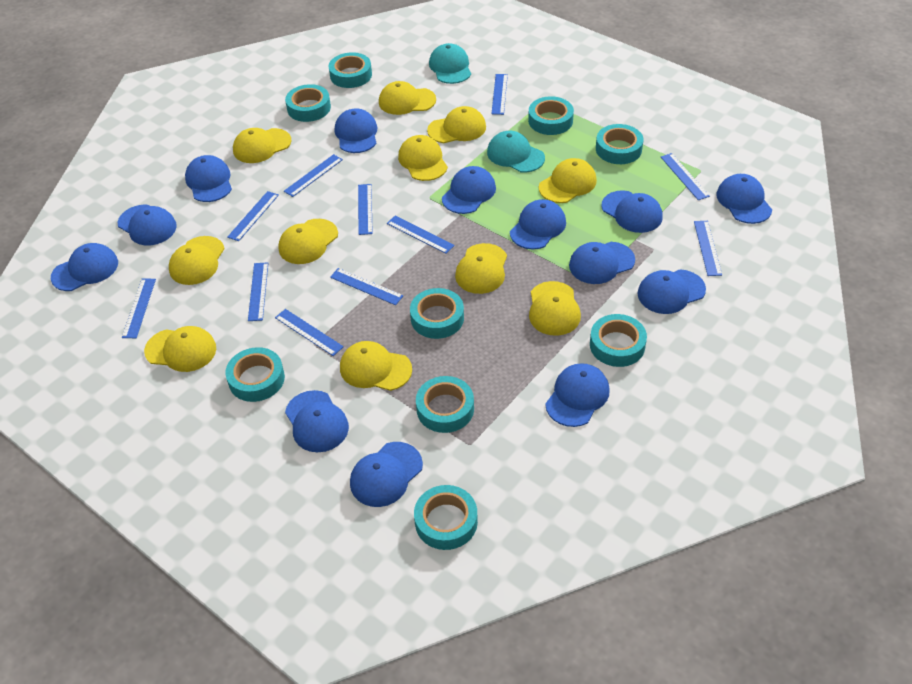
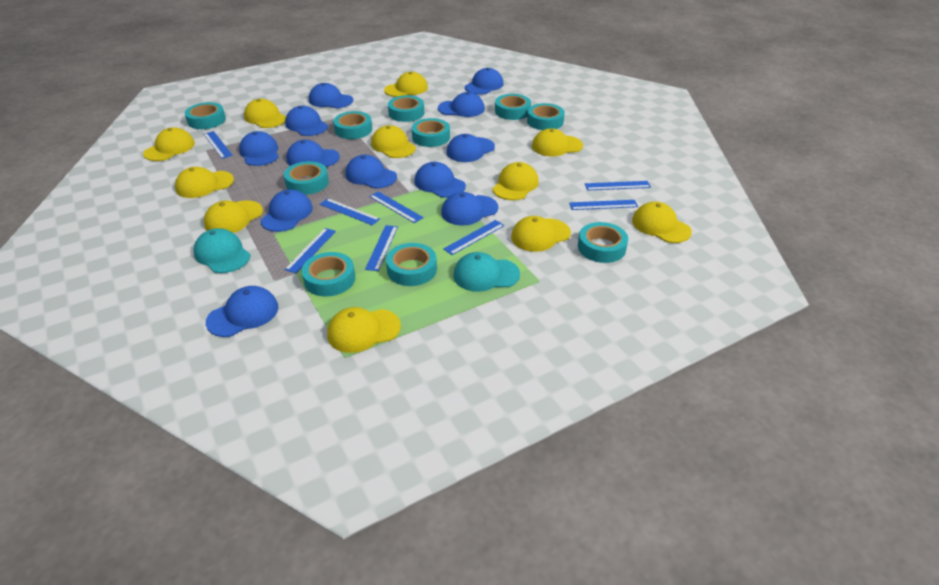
blue cap: [51,243,118,291] [118,205,177,245] [185,155,232,202] [285,390,349,452] [335,109,377,153] [350,442,423,507] [442,166,496,214] [510,199,566,250] [545,363,610,427] [569,242,635,284] [601,190,663,233] [637,269,706,314] [716,174,772,224] = 13 -> [206,286,278,337] [239,131,279,166] [260,189,313,232] [285,106,328,136] [286,139,340,167] [309,83,353,108] [345,154,397,189] [414,162,466,198] [438,92,485,117] [441,192,498,226] [446,134,495,162] [465,68,504,95] = 12
blue ruler: [122,279,156,338] [227,191,279,241] [248,262,268,321] [275,309,344,356] [284,154,343,197] [330,268,403,305] [358,184,373,235] [387,216,455,254] [491,74,508,115] [661,153,710,200] [694,221,722,276] = 11 -> [203,131,233,159] [284,228,336,273] [320,198,380,225] [365,225,398,271] [369,191,424,223] [443,220,505,255] [569,200,638,210] [585,181,651,191] = 8
turquoise tape: [225,347,285,402] [285,84,331,122] [329,52,372,88] [410,288,464,339] [414,485,478,550] [416,376,474,433] [528,96,574,135] [590,314,647,367] [596,124,644,164] = 9 -> [185,102,226,129] [284,161,329,195] [302,252,355,297] [333,111,372,139] [386,243,437,286] [388,95,424,122] [412,118,450,147] [495,94,531,120] [527,103,565,130] [578,222,628,263] = 10

